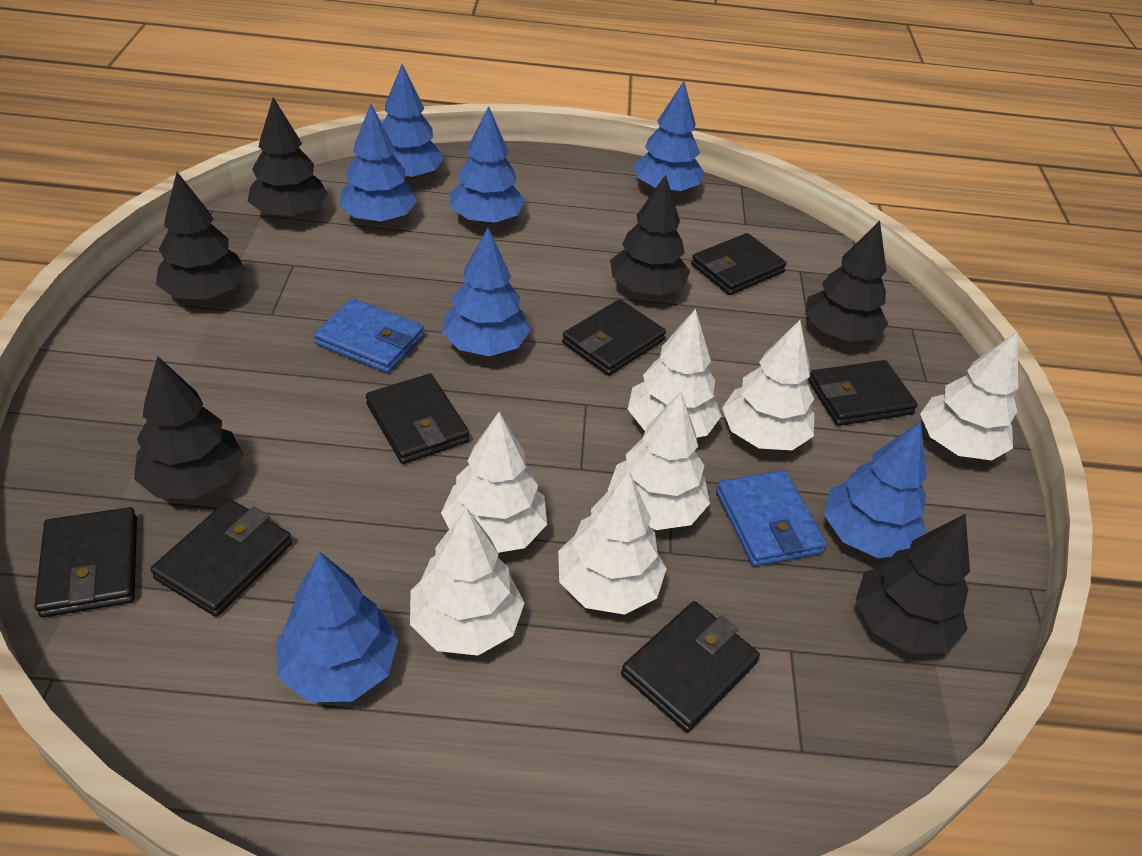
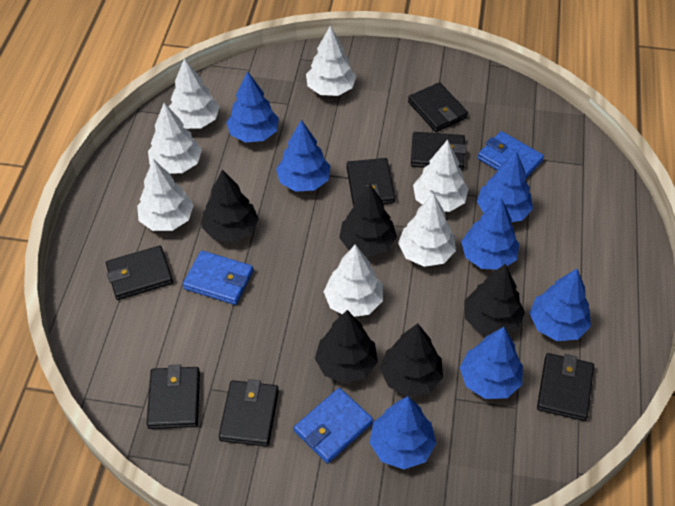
black tree: [134,356,244,499] [156,172,247,300] [248,97,328,219] [610,175,690,295] [805,221,888,342] [855,514,970,654] = 6 -> [202,169,259,242] [315,310,378,384] [339,184,397,257] [380,323,443,396] [464,264,525,335] = 5
blue wallet: [314,298,424,373] [716,470,827,567] = 2 -> [183,250,253,305] [294,388,373,463] [478,131,544,178] = 3

